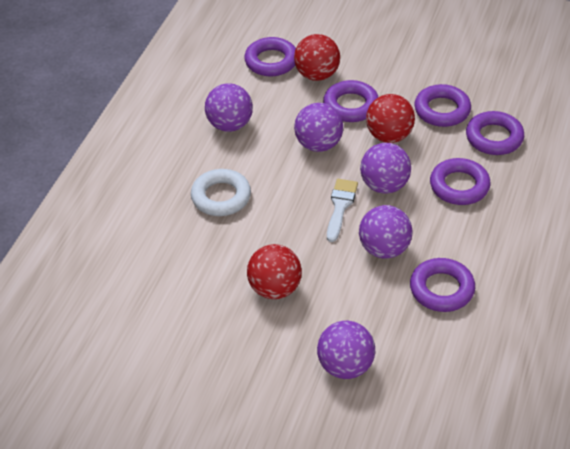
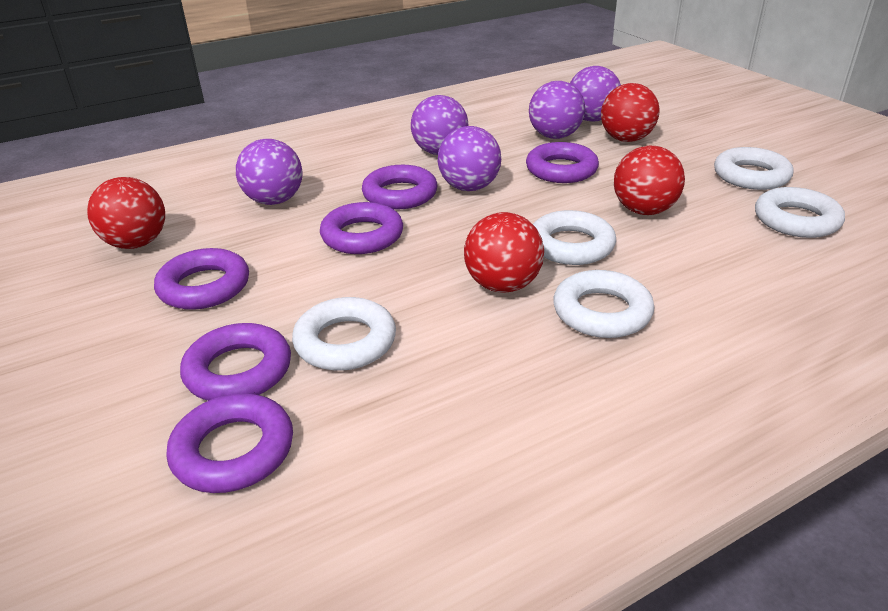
red ball: [247,244,302,299] [294,34,340,81] [366,94,415,143] = 3 -> [87,177,165,249] [464,212,544,293] [601,83,660,142] [614,146,685,215] = 4
white brush: [327,179,358,242] = 1 -> none = 0
white ring: [191,169,251,216] = 1 -> [292,297,396,371] [533,210,616,265] [553,270,654,338] [714,147,793,190] [755,187,845,238] = 5

